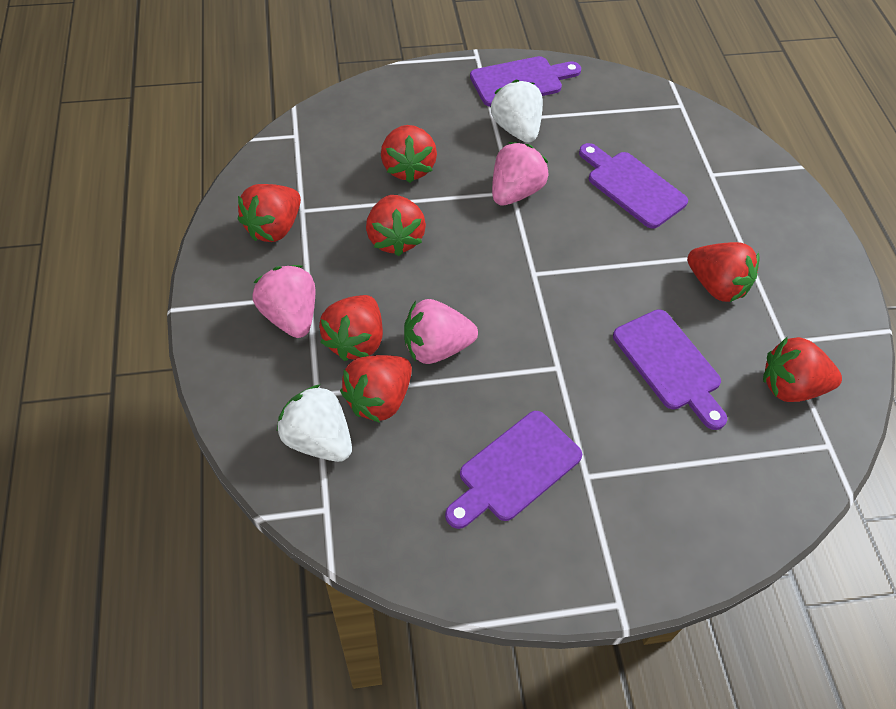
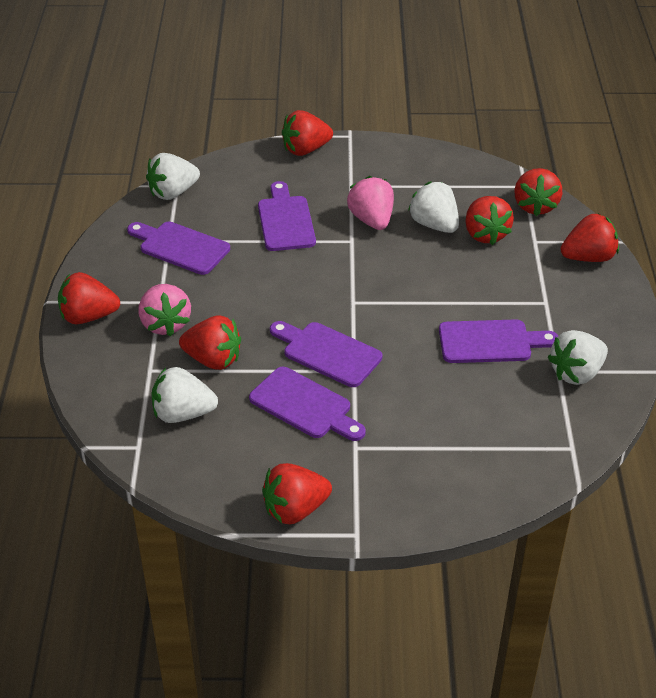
pink strawberry: [253,265,315,338] [404,299,478,364] [492,142,548,206] = 3 -> [139,284,191,337] [347,176,394,230] = 2
purple cutting board: [445,411,582,529] [470,56,581,107] [579,143,688,229] [613,309,727,430] = 4 -> [127,222,230,275] [249,367,366,441] [258,181,316,251] [270,321,382,387] [439,319,558,363] = 5
white strawberry: [277,384,352,462] [491,80,543,143] = 2 -> [146,153,200,200] [152,367,218,423] [408,181,459,233] [548,330,608,385] = 4

